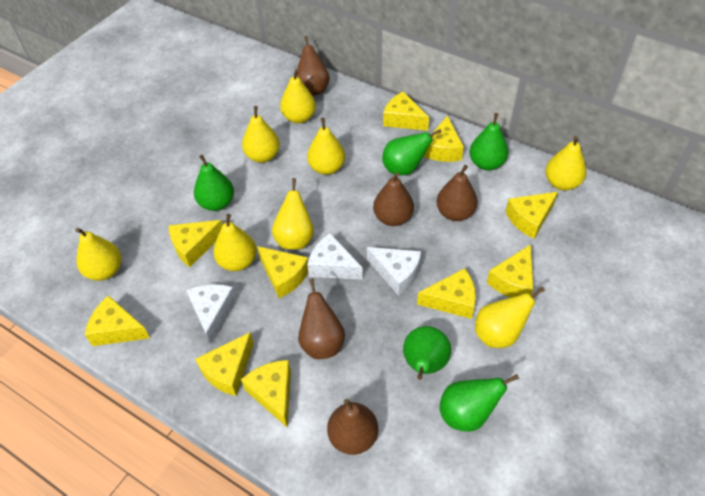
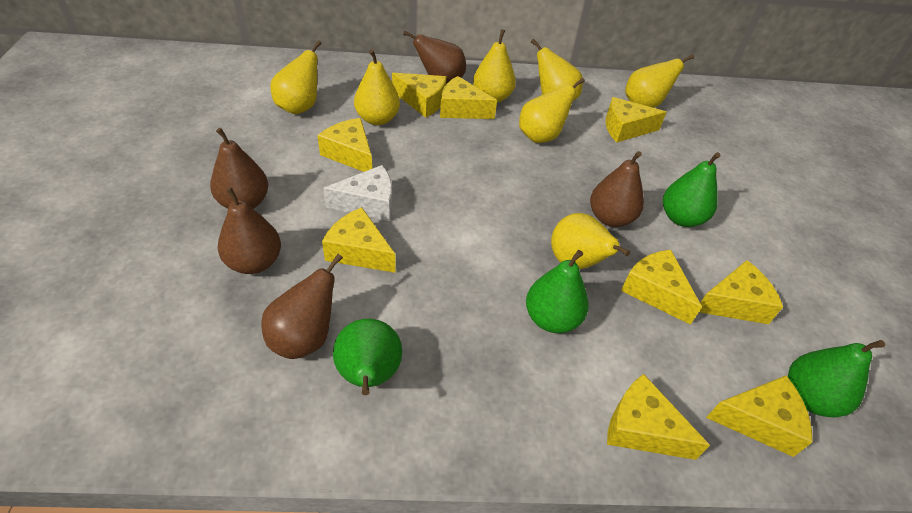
green pear: [194,155,234,211] [382,129,442,175] [403,326,451,380] [440,374,519,432] [469,113,509,170] = 5 -> [333,319,402,395] [526,250,589,333] [663,152,721,227] [788,340,885,417] = 4
white cheese: [186,284,236,344] [307,233,363,280] [367,247,421,296] = 3 -> [323,165,392,221] = 1
yellow cheese: [85,295,150,346] [169,220,223,267] [195,332,254,396] [241,360,291,427] [257,246,308,298] [383,92,429,131] [417,268,476,319] [423,115,464,162] [487,244,533,298] [506,192,558,239] = 10 -> [317,118,372,172] [322,207,396,273] [392,73,446,118] [440,76,497,119] [605,97,667,142] [607,374,710,460] [621,250,702,325] [699,260,783,324] [706,376,812,457] = 9
yellow pear: [76,228,121,281] [213,214,257,271] [242,106,280,163] [272,178,314,249] [280,69,316,123] [307,118,345,175] [475,287,545,348] [545,136,586,191] = 8 -> [270,40,322,114] [354,49,400,125] [473,29,516,103] [519,78,585,143] [531,39,583,101] [551,213,630,269] [625,54,694,108] = 7

